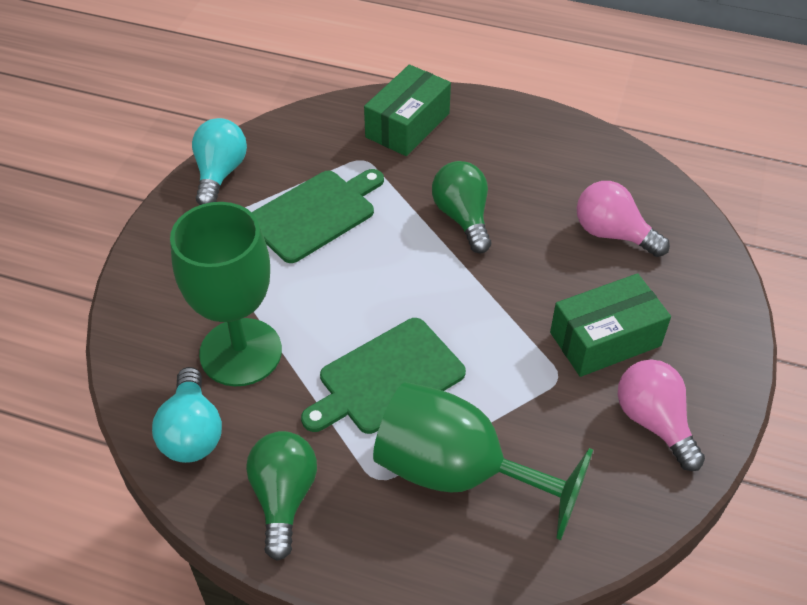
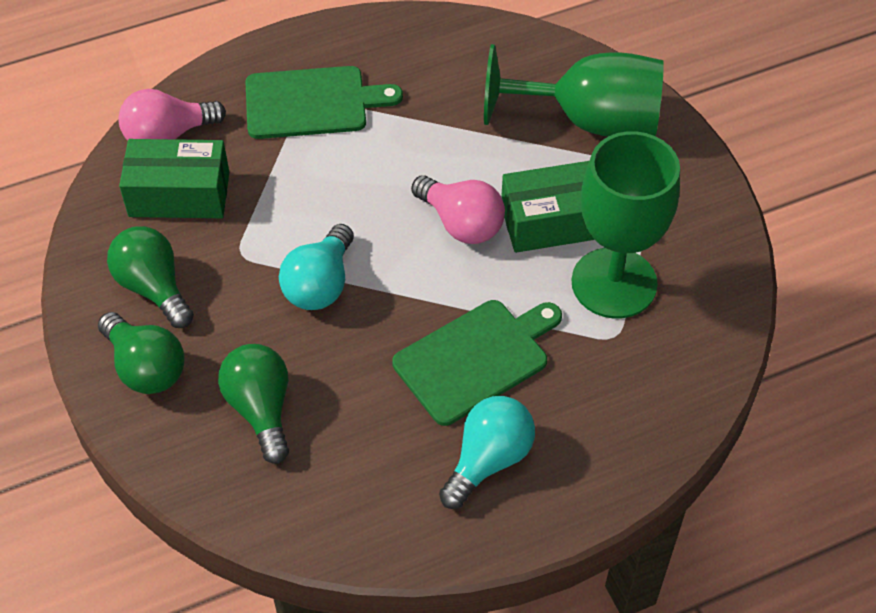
green light bulb: [246,431,317,561] [432,161,491,253] = 2 -> [98,312,184,394] [107,226,194,328] [218,344,289,464] = 3

